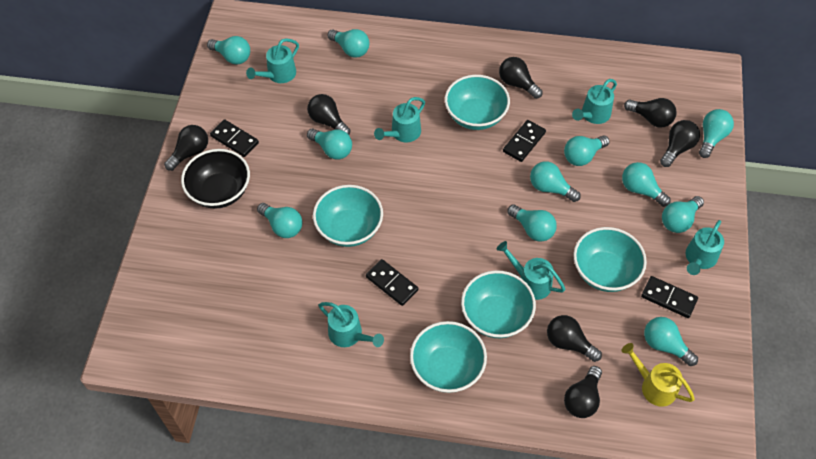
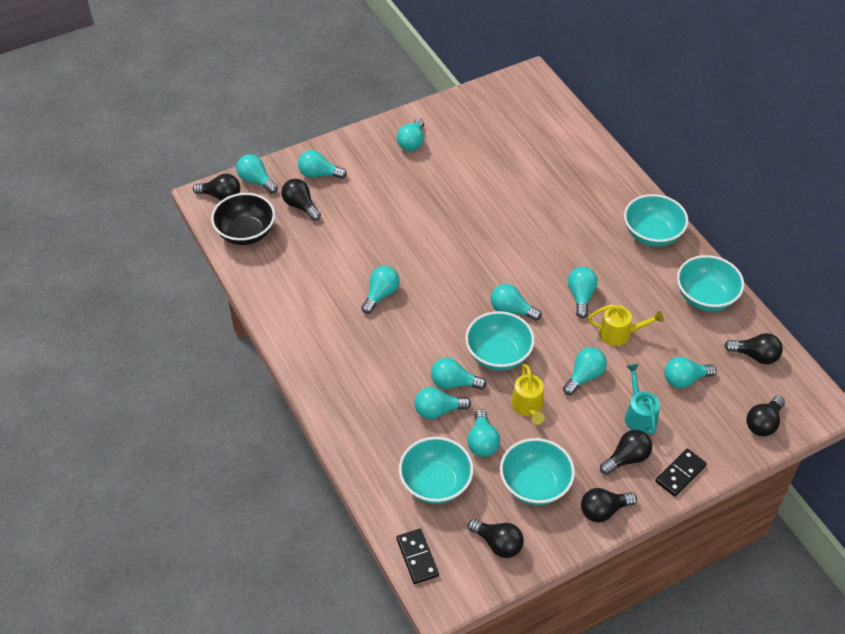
black domino: [210,119,259,157] [366,259,418,306] [503,120,546,162] [641,276,698,318] = 4 -> [396,529,439,584] [655,449,707,497] = 2
turquoise watering can: [246,38,299,83] [318,302,384,347] [374,97,425,142] [497,241,566,300] [572,79,617,124] [686,220,724,275] = 6 -> [625,364,660,435] = 1
yellow watering can: [621,343,695,407] = 1 -> [511,364,544,425] [588,304,664,346] = 2

